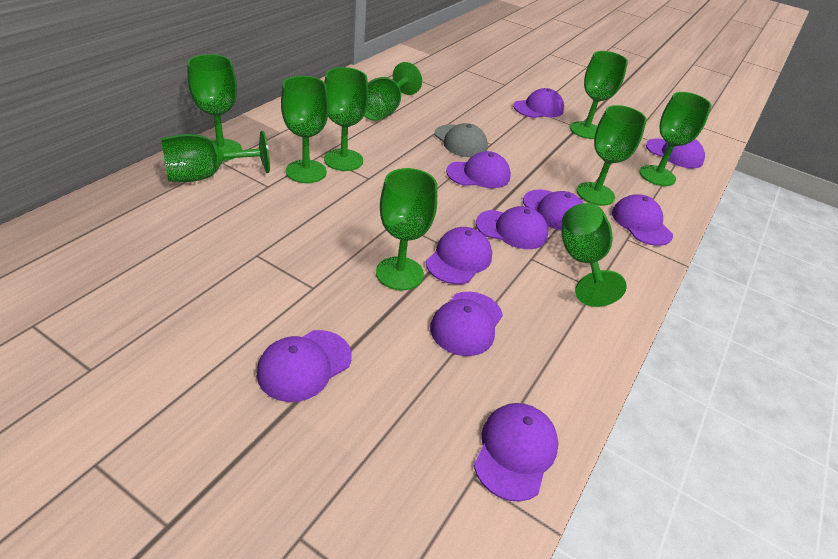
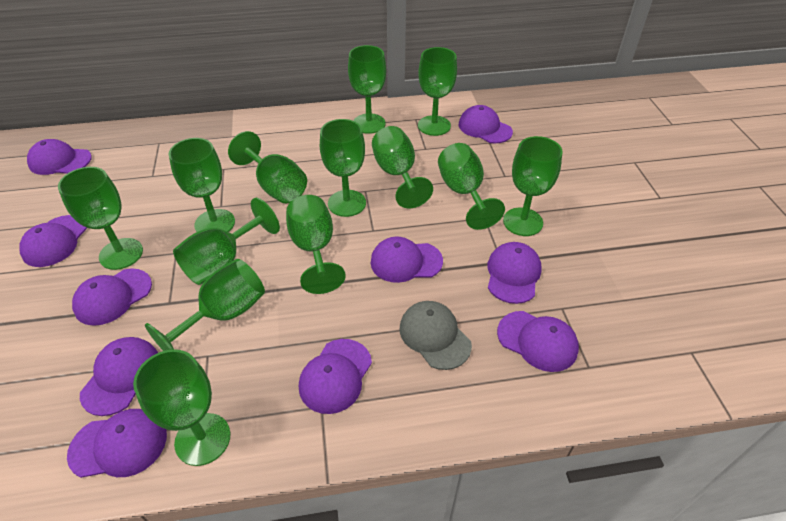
green goblet: [161,131,270,182] [187,54,242,161] [281,76,329,183] [324,67,369,171] [364,62,422,121] [376,168,437,290] [562,203,627,307] [570,51,628,139] [577,105,647,206] [639,92,711,186] = 10 -> [58,167,143,270] [133,349,231,466] [145,259,265,351] [169,138,235,232] [173,198,280,285] [228,131,307,203] [286,195,346,294] [320,119,366,217] [348,45,386,134] [372,126,433,208] [418,47,457,136] [438,143,505,230] [503,136,563,236] = 13

